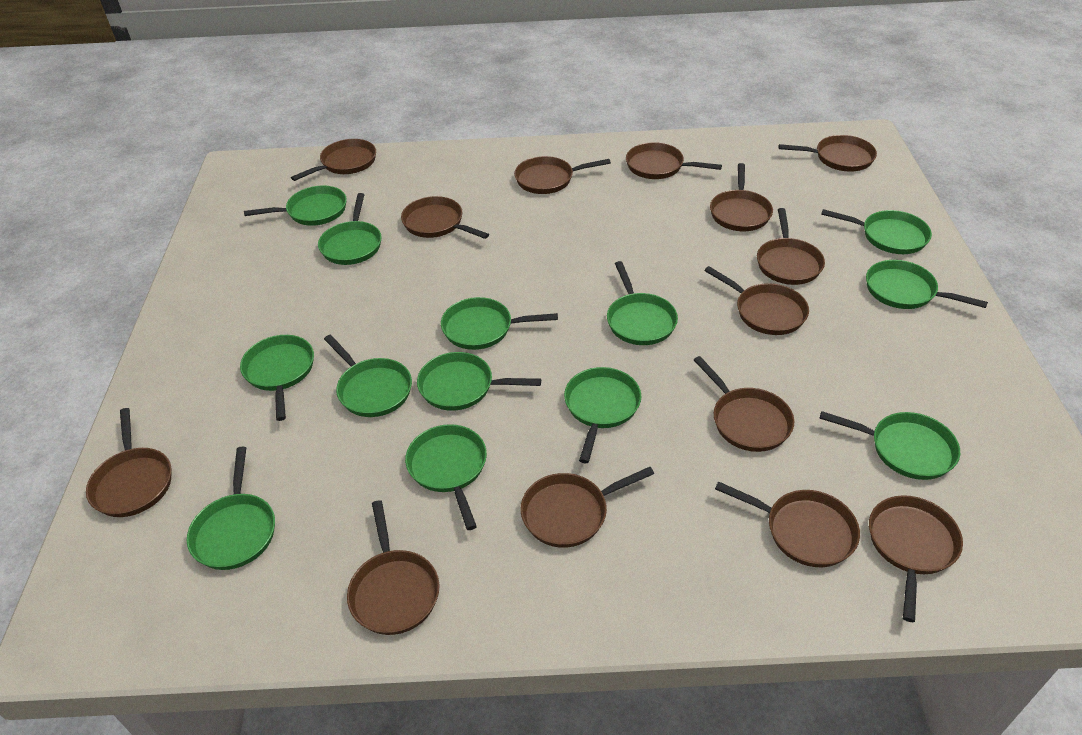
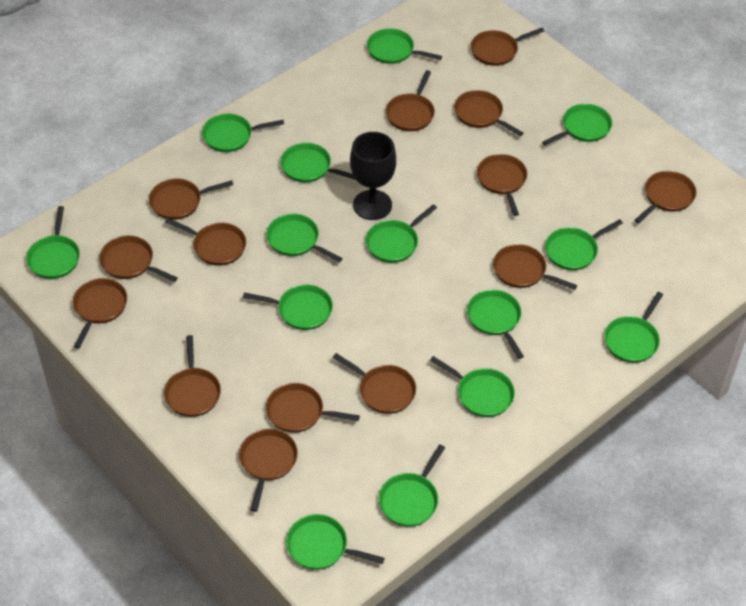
black goblet: none = 0 -> [350,132,396,220] = 1
green pan: [187,447,275,570] [240,335,314,421] [244,185,347,226] [318,193,382,265] [324,335,412,417] [405,424,487,530] [417,352,541,411] [441,297,558,350] [564,367,641,464] [607,261,678,345] [820,411,960,480] [821,209,932,254] [866,260,988,309] = 13 -> [26,206,80,279] [202,113,284,152] [243,284,333,330] [266,214,343,262] [280,143,356,182] [286,514,385,570] [366,204,437,263] [367,28,442,64] [379,444,445,527] [430,356,515,417] [467,290,524,359] [542,104,612,146] [545,219,623,270] [604,292,663,363] = 14

